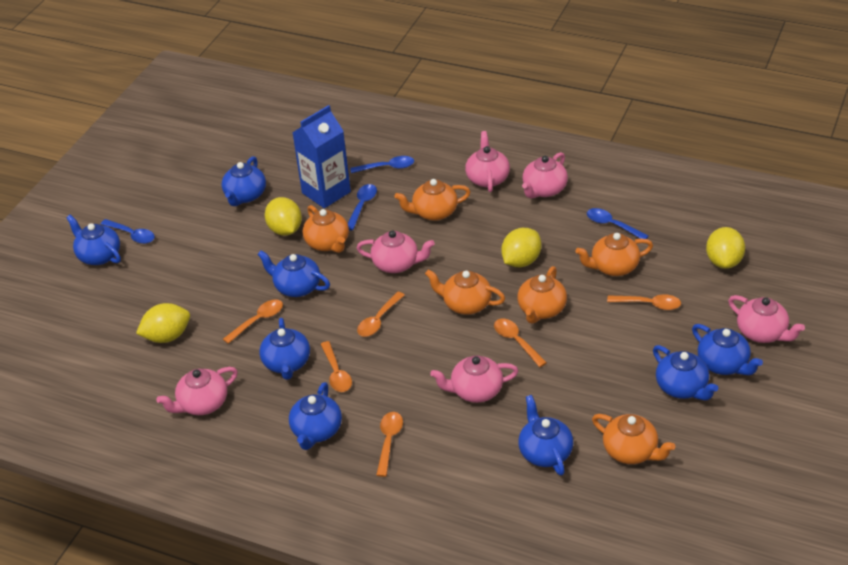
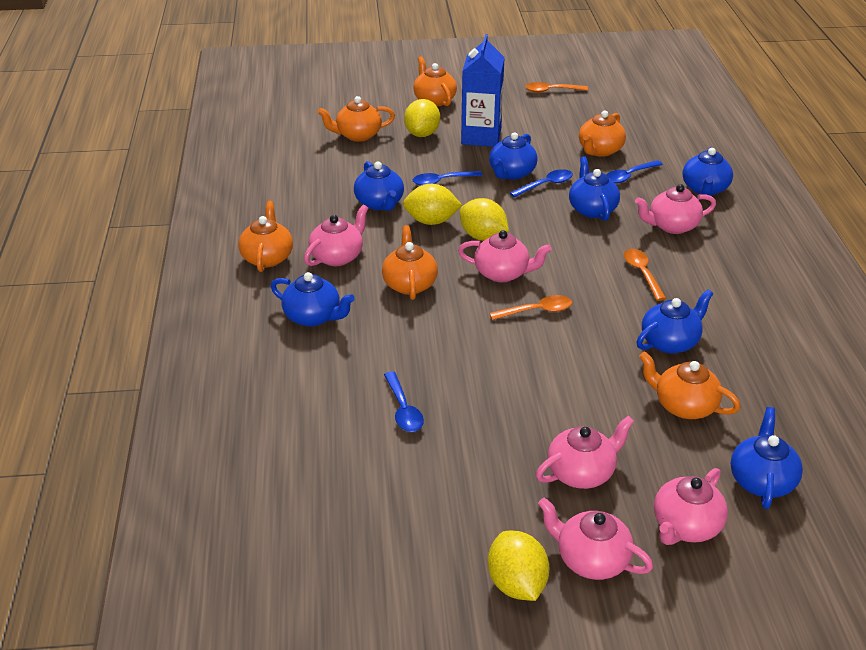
blue teapot: [66,214,121,265] [222,156,266,206] [257,250,330,297] [259,318,310,380] [289,382,342,450] [518,395,573,476] [653,345,718,400] [692,324,763,375] = 8 -> [271,272,355,326] [354,161,404,211] [489,132,538,180] [569,156,620,221] [636,289,713,354] [683,147,733,196] [731,407,803,509] = 7
orange spoon: [223,299,283,344] [321,341,352,392] [357,292,404,337] [376,412,403,477] [494,318,547,367] [607,294,681,310] = 6 -> [489,295,572,320] [525,82,588,93] [624,249,666,301] = 3

